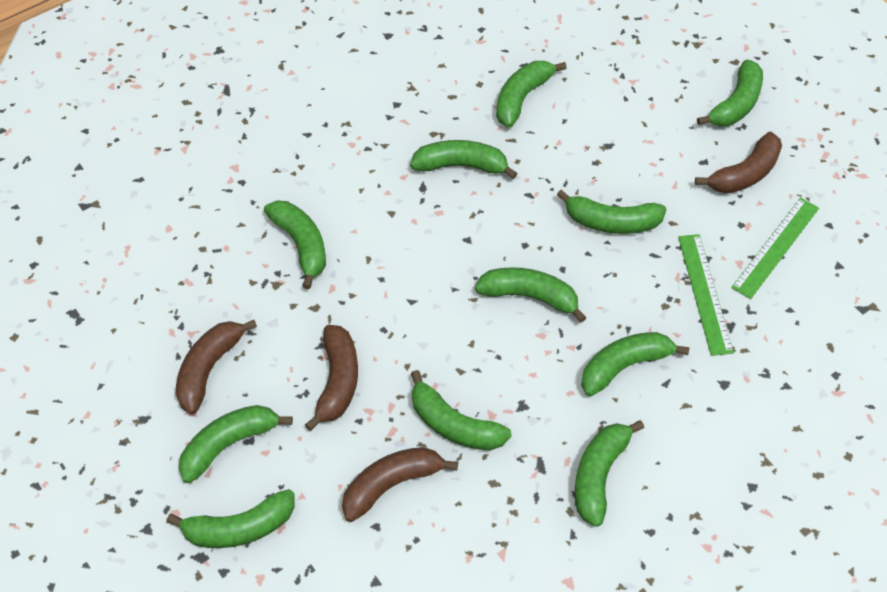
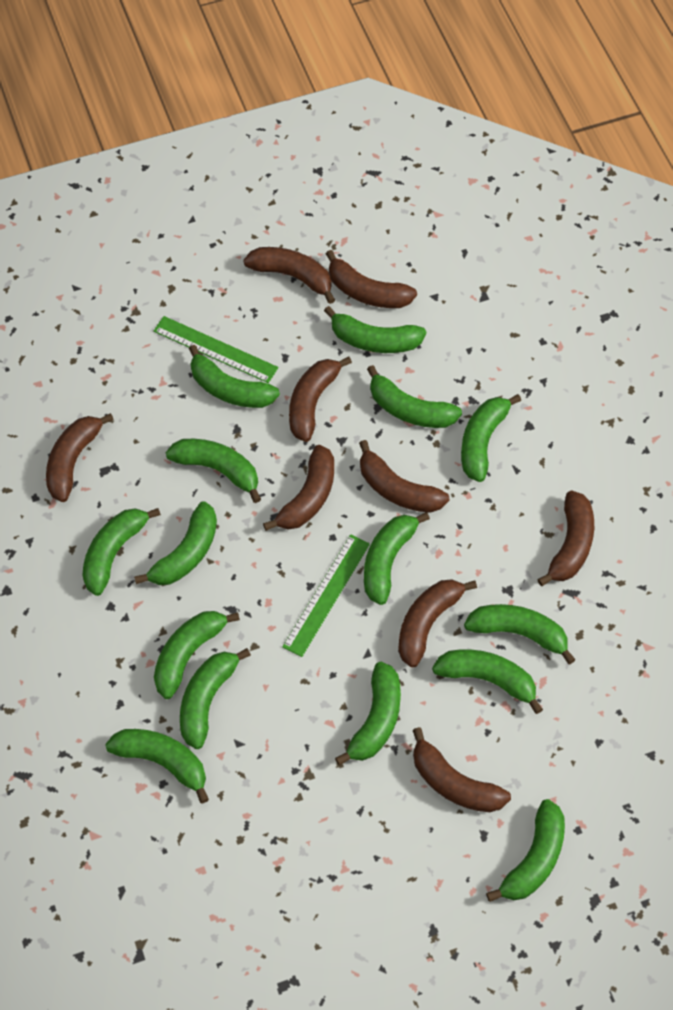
brown banana: [176,320,257,414] [305,325,358,431] [342,447,458,522] [695,132,782,193] = 4 -> [46,413,114,502] [243,247,335,304] [263,445,334,531] [289,357,352,442] [326,250,417,308] [359,440,449,513] [398,580,477,667] [413,727,511,812] [537,491,594,586] = 9
green banana: [166,489,294,548] [179,405,293,483] [264,201,326,289] [410,140,518,179] [411,370,512,450] [475,267,587,323] [496,61,567,128] [557,189,666,234] [575,420,644,527] [581,332,690,397] [697,59,763,126] = 11 -> [82,508,161,596] [105,729,209,804] [134,501,217,585] [154,611,240,699] [166,439,261,503] [180,648,251,749] [189,345,280,408] [324,306,426,353] [335,662,401,766] [364,512,430,605] [367,365,462,428] [432,649,543,714] [461,394,521,482] [464,604,576,665] [486,799,565,902] = 15

